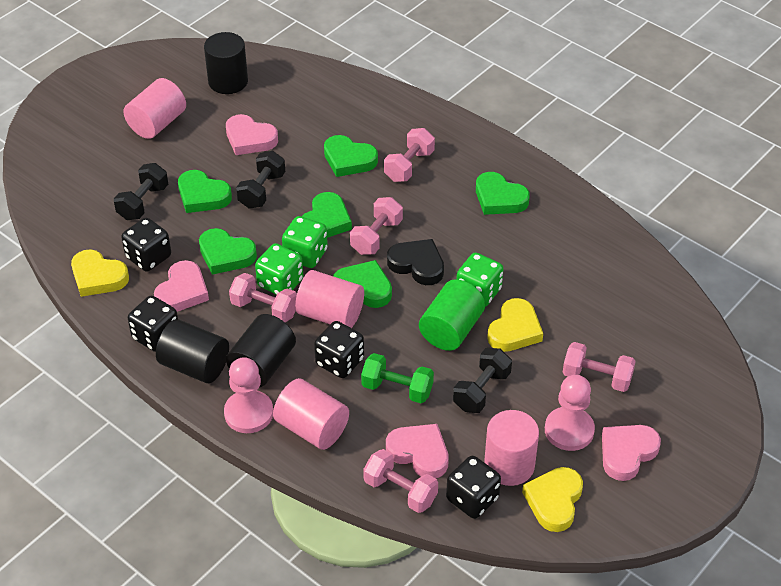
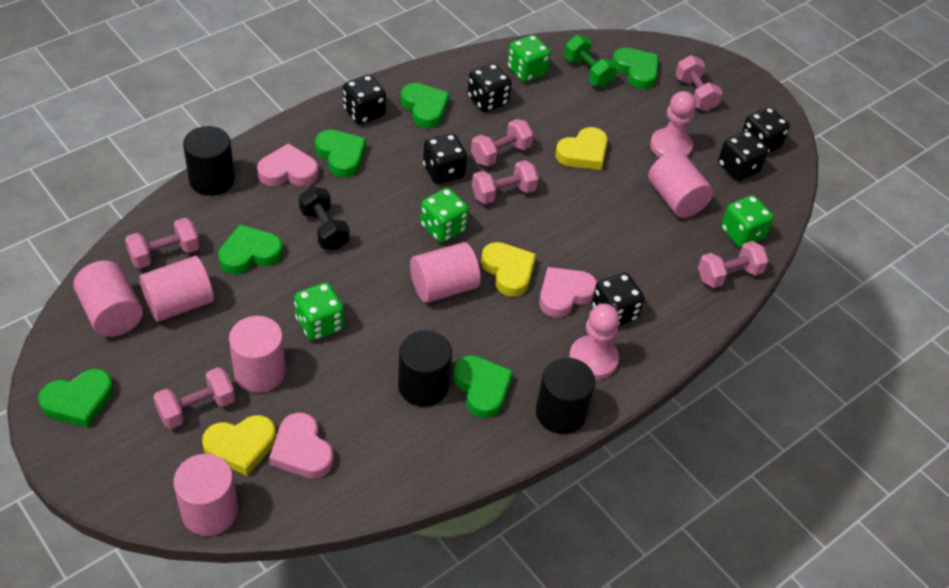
black dice: [122,218,171,272] [128,296,178,352] [314,321,364,378] [446,456,501,519] = 4 -> [343,75,386,125] [423,134,467,184] [468,63,512,112] [592,273,644,326] [718,131,768,181] [742,107,790,154] = 6
black dumbbell: [114,163,168,220] [236,151,285,209] [453,348,512,413] = 3 -> [299,187,349,250] = 1
black heart: [387,239,444,285] = 1 -> none = 0
green cylinder: [419,279,485,351] = 1 -> none = 0
green dice: [255,243,303,295] [282,216,328,268] [456,253,504,307] = 3 -> [294,282,344,341] [420,188,469,243] [507,35,551,82] [721,195,774,248] = 4
pink cylinder: [123,78,186,139] [273,378,349,450] [295,270,364,328] [484,410,539,486] = 4 -> [73,260,143,337] [139,256,214,322] [173,454,238,536] [229,316,286,393] [410,242,481,303] [648,151,713,218] = 6
pink dumbbell: [229,273,297,322] [350,197,403,255] [363,449,438,513] [384,128,435,182] [563,342,636,392] = 5 -> [125,218,200,269] [153,367,235,429] [471,119,534,166] [472,160,539,204] [675,55,723,111] [698,241,769,288] = 6
pink heart: [154,260,209,312] [226,114,278,155] [386,424,449,478] [602,425,661,481] = 4 -> [257,143,319,186] [269,412,334,479] [539,267,597,318] = 3

